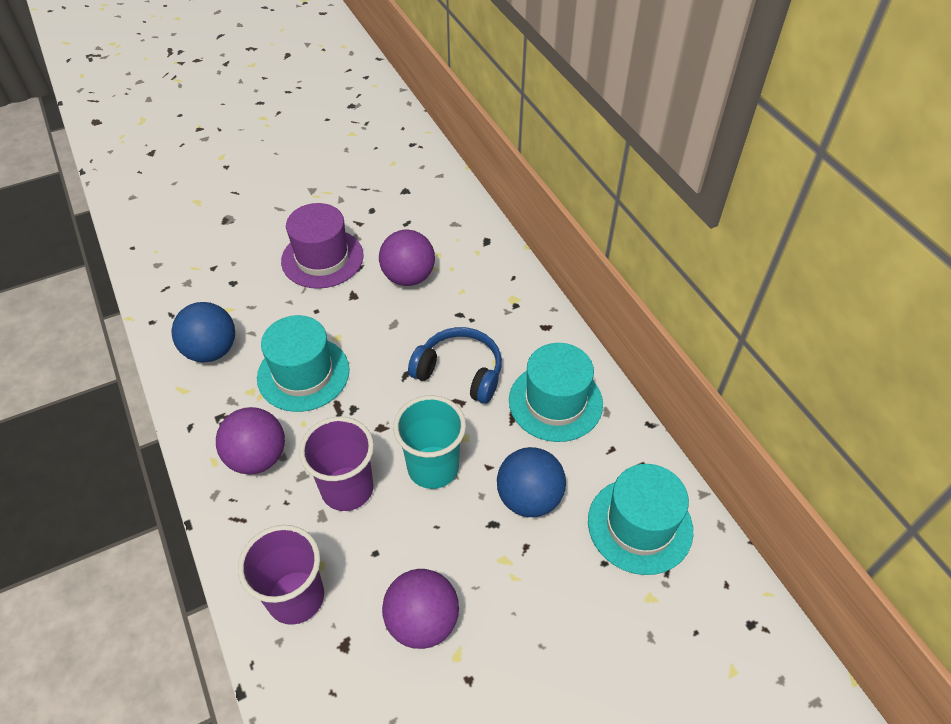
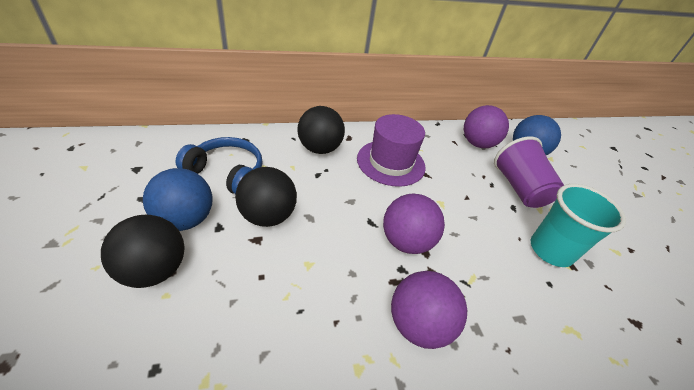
black ball: none = 0 -> [101,215,184,288] [235,167,297,227] [297,106,345,154] = 3
purple cup: [238,525,324,625] [299,417,374,511] = 2 -> [494,137,564,208] = 1
turquoise hat: [257,315,349,412] [509,343,603,442] [588,464,693,575] = 3 -> none = 0

